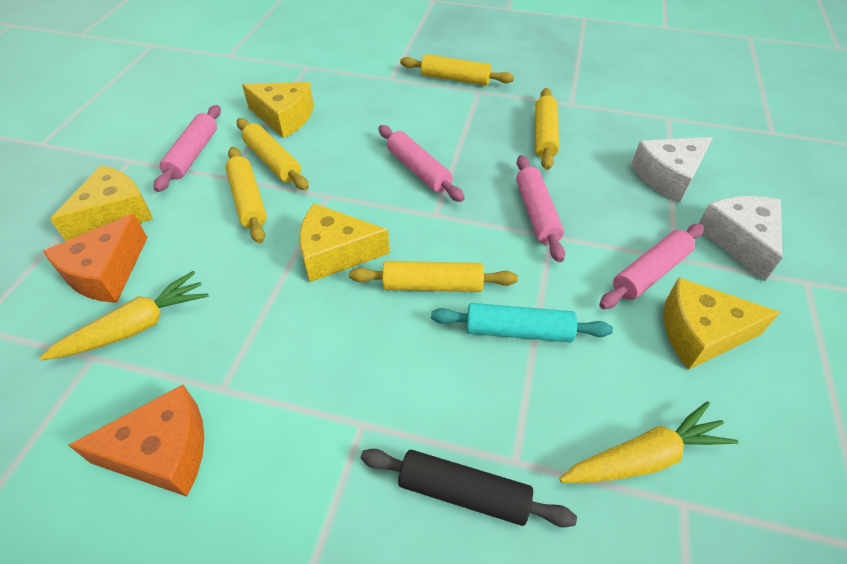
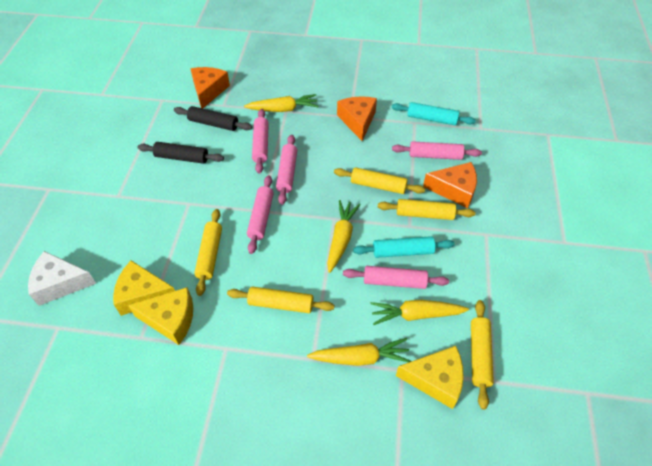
black rolling pin: [361,449,577,528] = 1 -> [138,142,224,164] [174,106,252,131] = 2
orange cheese: [43,214,148,303] [68,385,204,497] = 2 -> [190,67,230,109] [337,96,377,141] [423,162,477,208] = 3
pink rolling pin: [154,105,221,192] [378,125,465,202] [516,155,565,262] [599,224,704,309] = 4 -> [247,175,274,254] [252,109,269,174] [276,135,297,205] [343,266,449,289] [392,141,482,160] = 5
turquoise rolling pin: [431,303,613,342] = 1 -> [353,236,455,258] [392,102,476,125] = 2
white cheese: [631,137,713,203] [699,196,782,282] = 2 -> [28,251,96,306] = 1
yellow carrot: [40,271,209,360] [559,401,738,483] = 2 -> [244,94,318,112] [307,338,411,366] [327,200,361,273] [370,300,469,325] = 4
yellow cheese: [50,165,153,241] [242,82,314,138] [299,203,390,282] [664,277,780,370] = 4 -> [113,261,175,316] [128,287,193,345] [396,346,464,409] = 3

